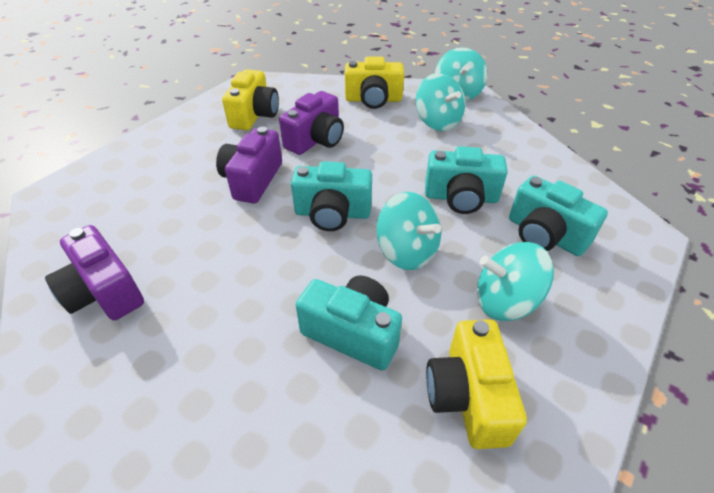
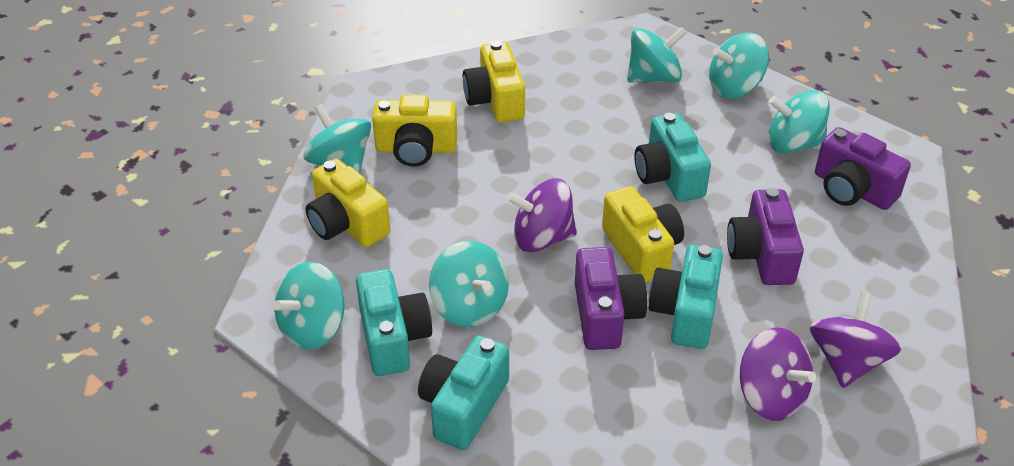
purple spinning top: none = 0 -> [507,178,577,252] [740,328,816,421] [810,292,901,388] = 3
turquoise spinning top: [377,192,441,270] [416,73,465,131] [435,47,488,101] [477,242,554,321] = 4 -> [273,262,344,350] [304,104,371,174] [429,241,509,327] [627,27,687,83] [709,32,769,99] [768,90,830,154] = 6
yellow camera: [222,69,279,130] [345,56,404,109] [426,319,527,449] = 3 -> [306,159,390,247] [372,95,457,167] [463,41,525,123] [602,186,684,283] = 4

